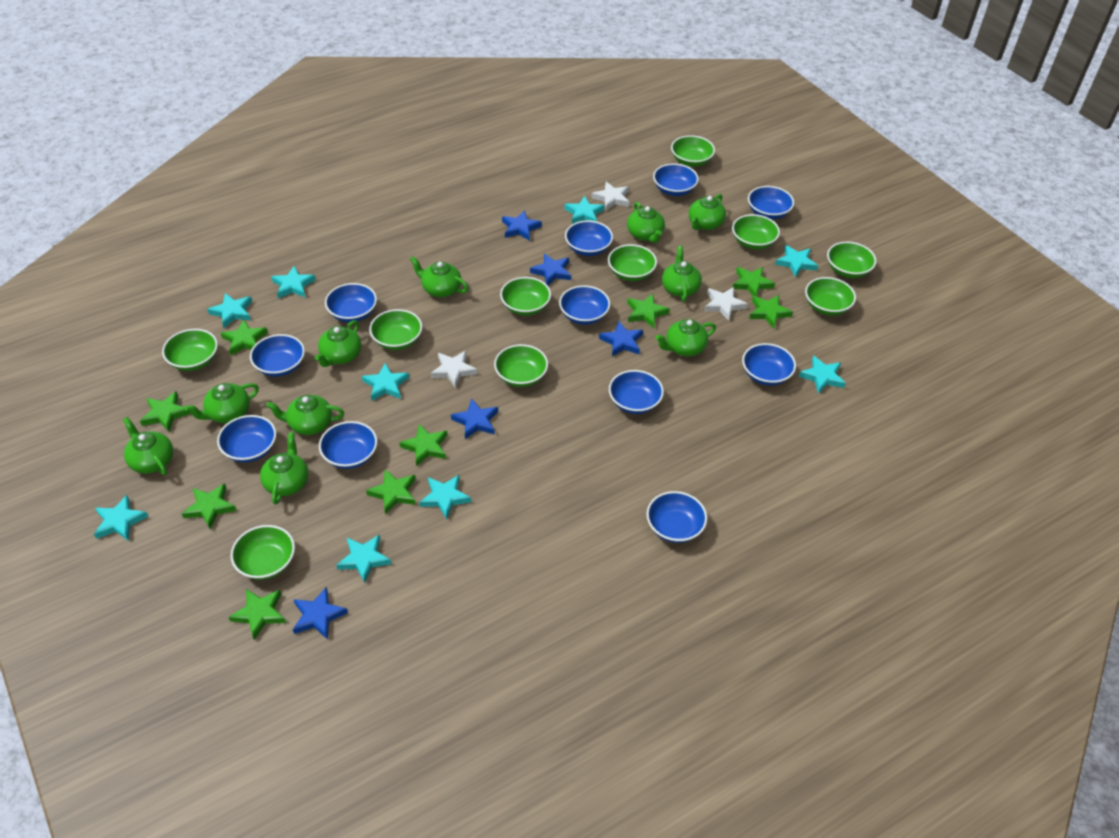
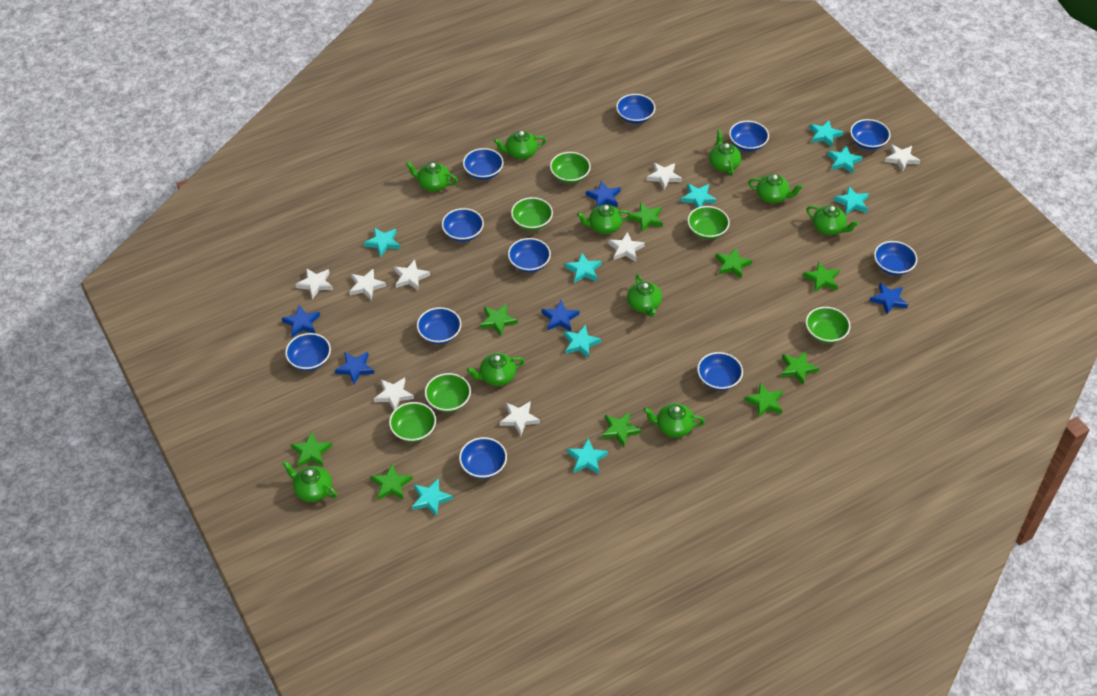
green bowl: [162,329,218,371] [231,525,295,580] [369,309,422,350] [494,344,548,387] [500,277,551,316] [608,244,657,281] [671,135,715,167] [732,214,780,249] [805,277,856,315] [827,242,877,278] = 10 -> [389,402,436,442] [425,373,471,412] [511,197,553,231] [550,152,591,184] [688,206,730,239] [806,307,850,343] = 6
white star: [431,351,477,388] [591,182,629,210] [704,287,748,321] = 3 -> [295,268,333,299] [349,269,386,300] [374,377,414,410] [394,260,430,291] [500,401,540,436] [608,232,645,262] [646,162,682,190] [885,144,920,172] = 8

